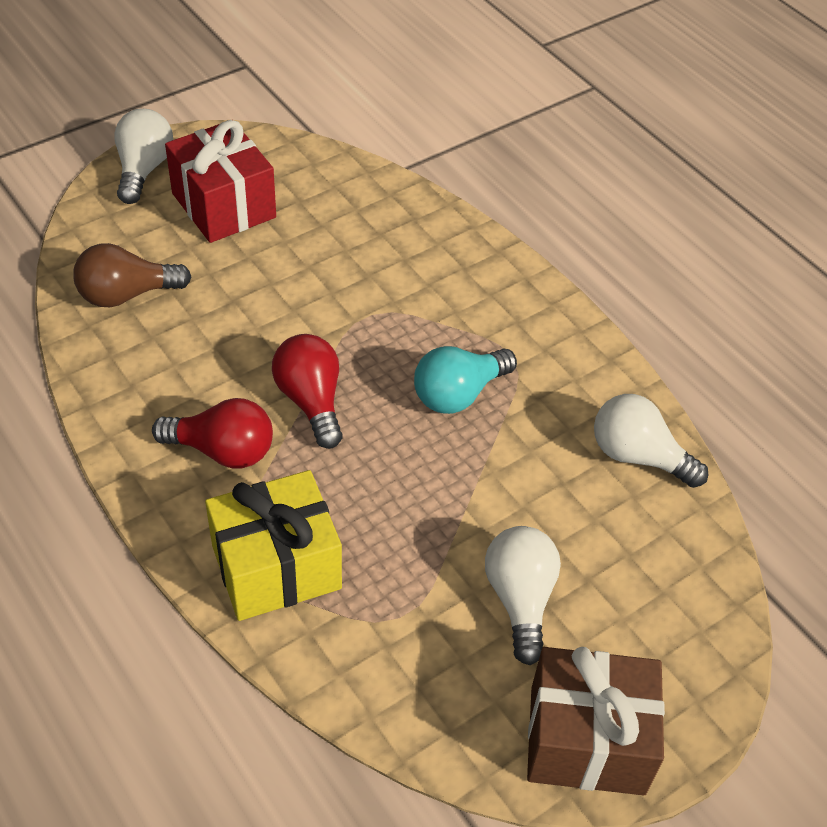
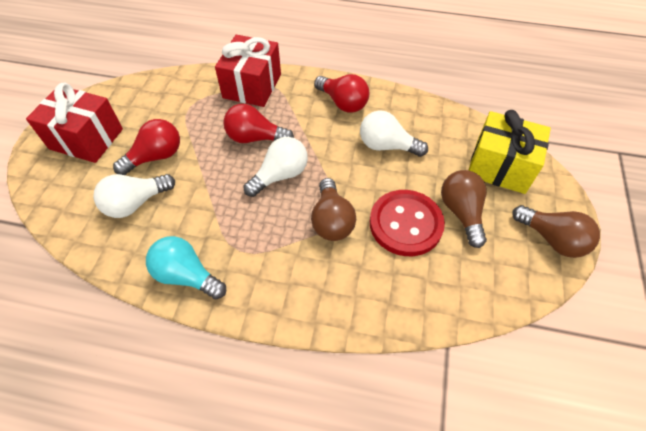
brown gift: [527,647,665,795] = 1 -> none = 0
brown light bulb: [73,243,192,307] = 1 -> [311,178,356,241] [441,170,487,248] [512,205,600,258] = 3
red button: none = 0 -> [370,190,445,256] = 1
red gift: [165,120,276,243] = 1 -> [26,83,123,163] [215,35,281,107] = 2
red light bulb: [152,398,273,468] [272,334,343,449] = 2 -> [113,119,180,175] [223,104,294,143] [314,74,369,113] = 3

